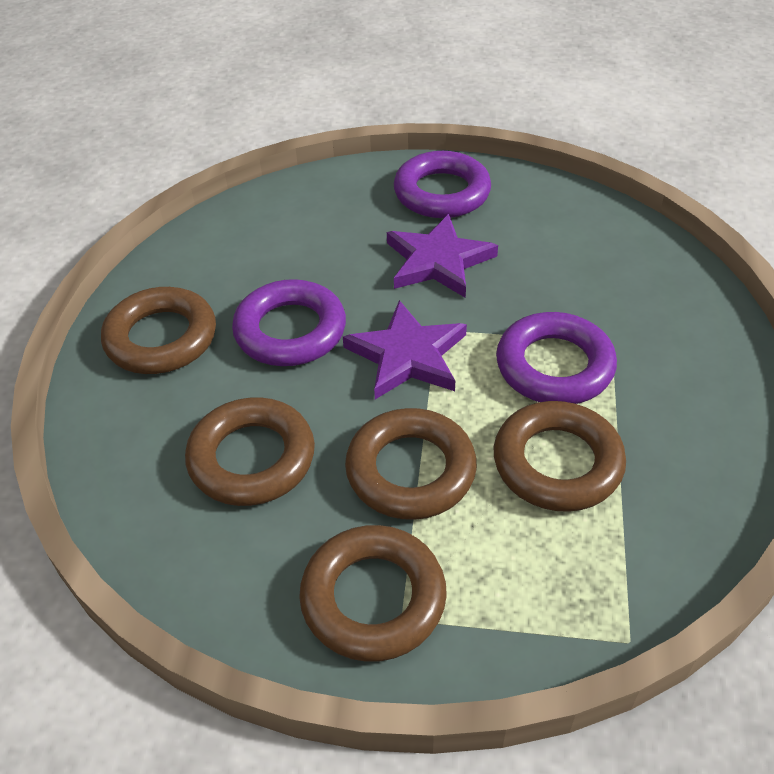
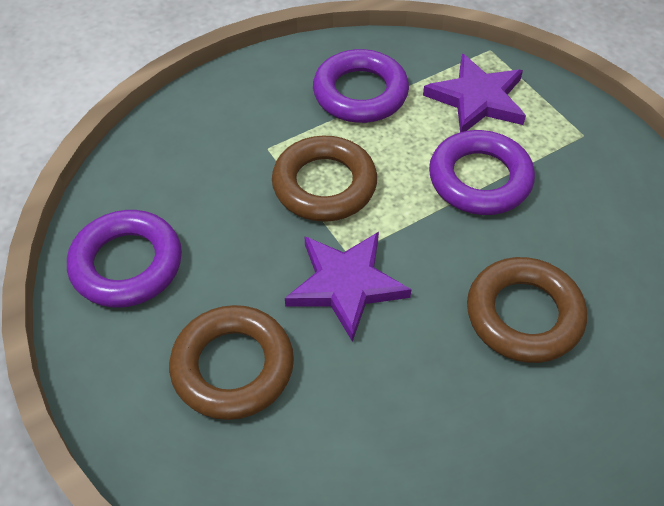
brown ring: [101,287,216,374] [185,397,315,506] [299,525,447,662] [345,408,477,520] [494,401,626,512] = 5 -> [169,305,294,420] [272,136,377,222] [467,257,587,363] = 3

